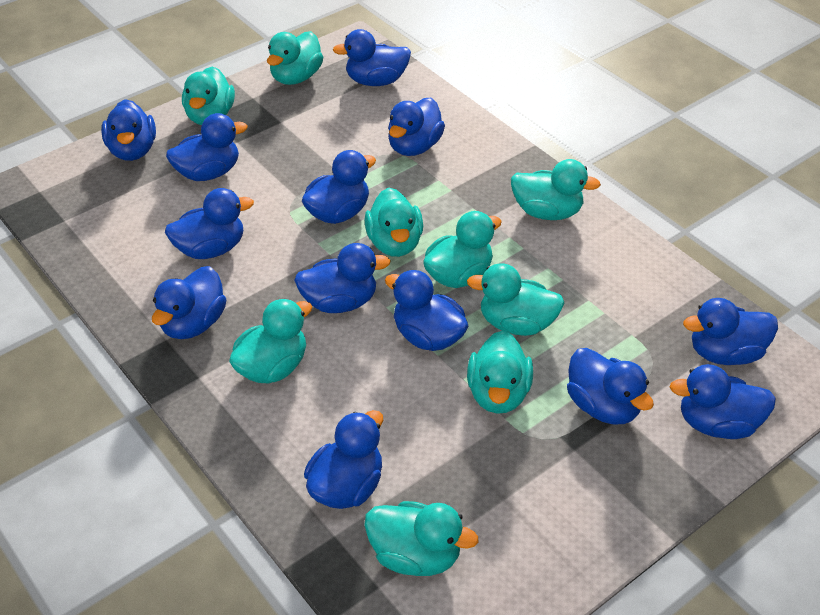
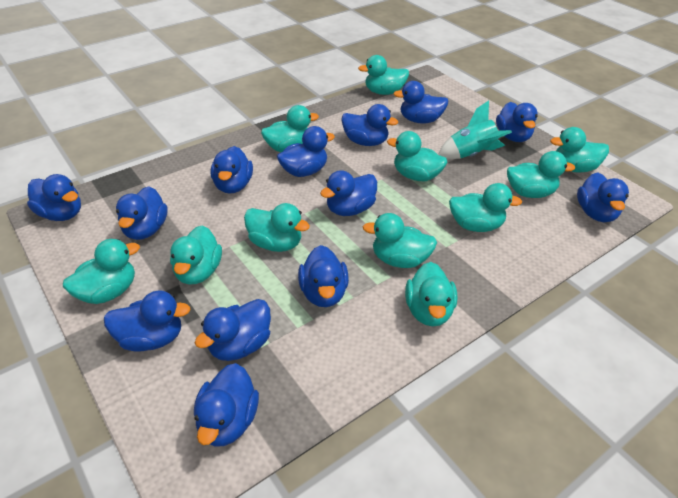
turquoise duck: [182,66,235,125] [229,298,312,383] [267,31,323,85] [364,188,423,257] [364,501,478,576] [423,211,502,288] [467,263,564,336] [467,331,533,414] [511,159,601,220] = 9 -> [63,239,140,304] [170,225,222,284] [244,203,310,252] [261,105,319,152] [358,55,409,95] [363,213,437,268] [387,131,447,181] [405,262,457,327] [449,183,522,232] [507,151,575,198] [550,127,609,173] = 11
turquoise rocket: none = 0 -> [438,101,512,159] = 1

